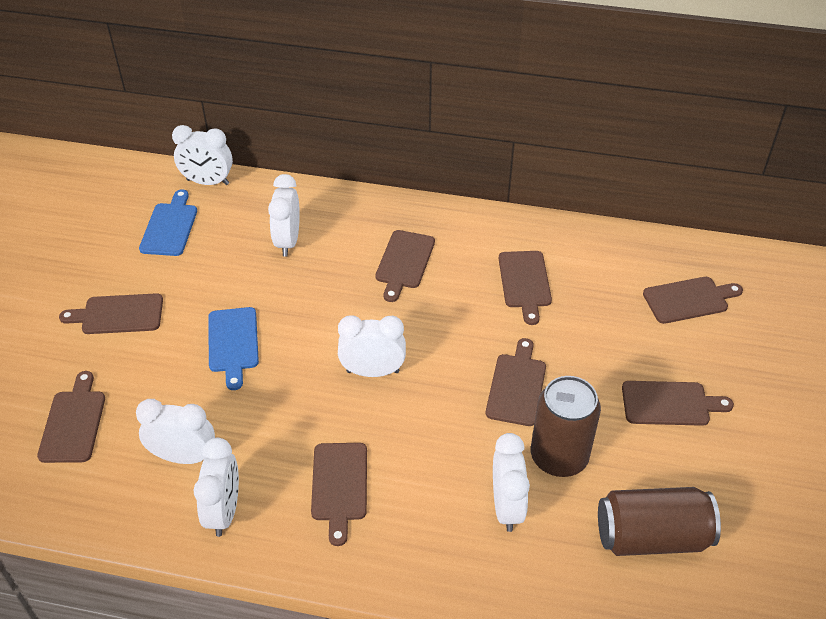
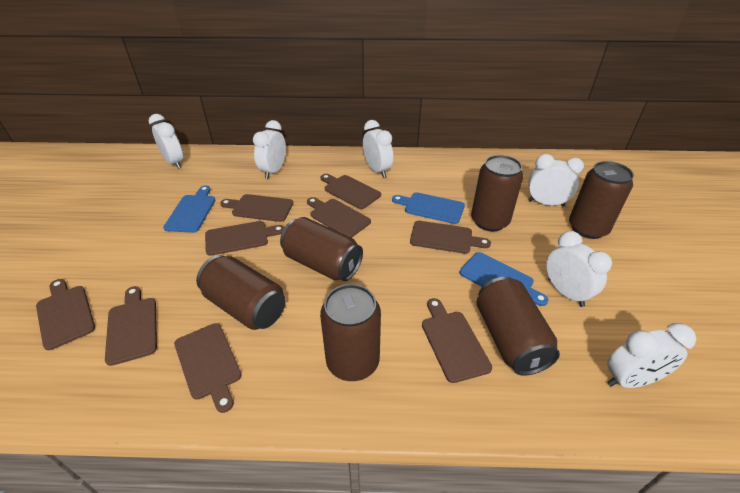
blue cutting board: [139,189,197,256] [208,307,259,390] = 2 -> [163,186,215,233] [392,192,465,224] [460,252,548,306] = 3
brown can: [531,376,601,477] [598,487,721,556] = 2 -> [196,255,286,330] [280,217,363,281] [320,284,381,381] [471,155,523,231] [476,277,560,376] [569,161,634,239] = 6
brown cutting board: [37,371,105,463] [59,293,163,334] [311,443,367,546] [375,230,435,302] [486,338,546,426] [499,251,552,325] [622,381,734,426] [643,277,743,324] = 8 -> [36,279,95,350] [105,286,157,366] [174,323,241,413] [205,221,285,256] [220,194,293,222] [307,197,371,238] [321,174,381,209] [410,221,491,254] [422,298,492,383] = 9

